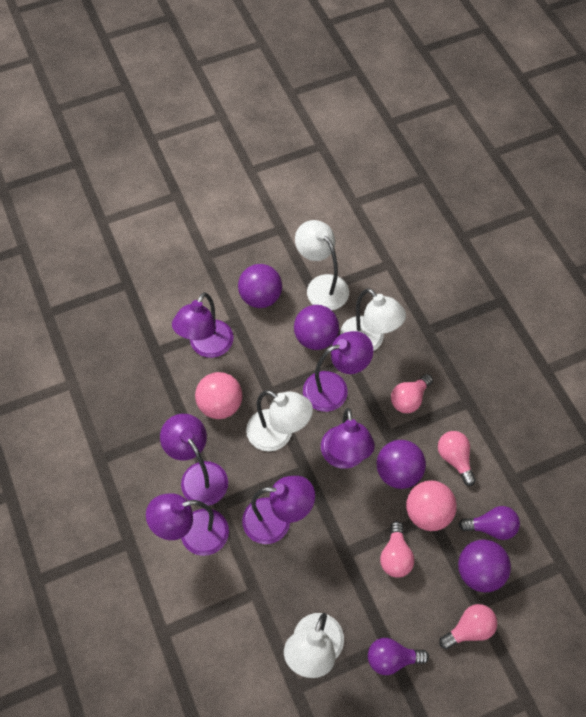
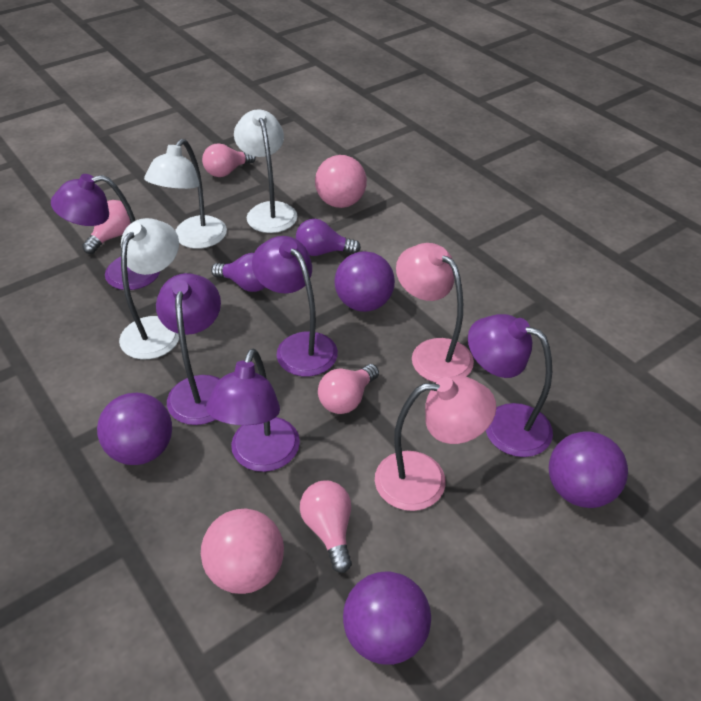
pink lamp: none = 0 -> [375,376,496,511] [396,243,474,383] = 2
purple lamp: [146,493,229,556] [160,414,228,506] [172,292,233,358] [242,476,315,544] [303,331,373,412] [321,408,375,469] = 6 -> [51,174,160,290] [156,273,221,425] [206,349,300,472] [252,236,338,376] [468,314,553,457] = 5
white lamp: [246,390,313,451] [284,613,344,678] [295,220,349,310] [340,288,406,351] = 4 -> [119,218,179,359] [144,139,227,249] [234,109,297,233] = 3

